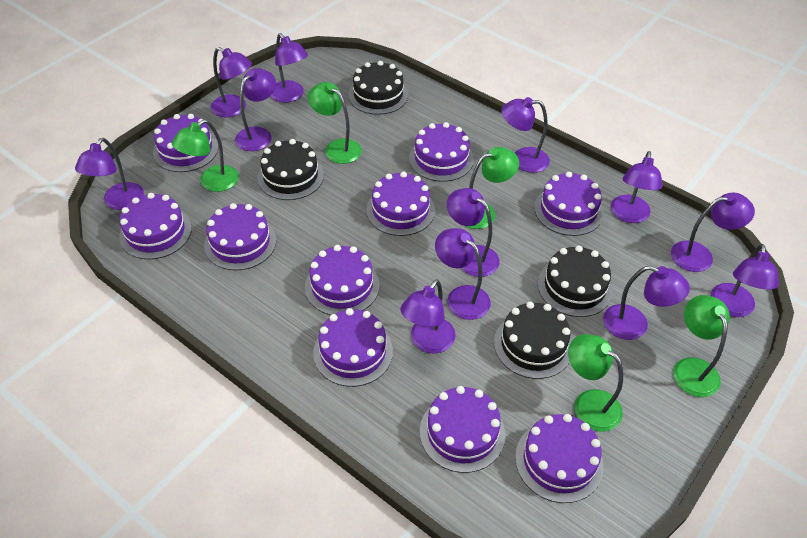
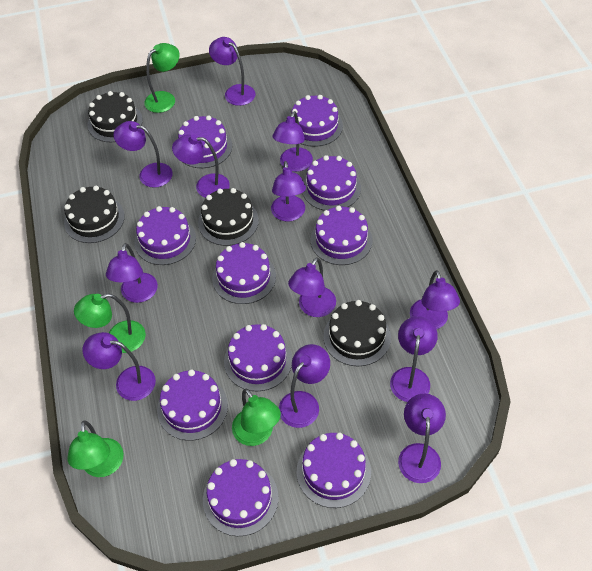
green lamp: [172,120,239,192] [308,82,362,164] [465,147,519,229] [568,334,623,432] [673,295,730,397] = 5 -> [67,421,124,477] [74,294,146,353] [144,43,180,113] [232,388,281,446] = 4

